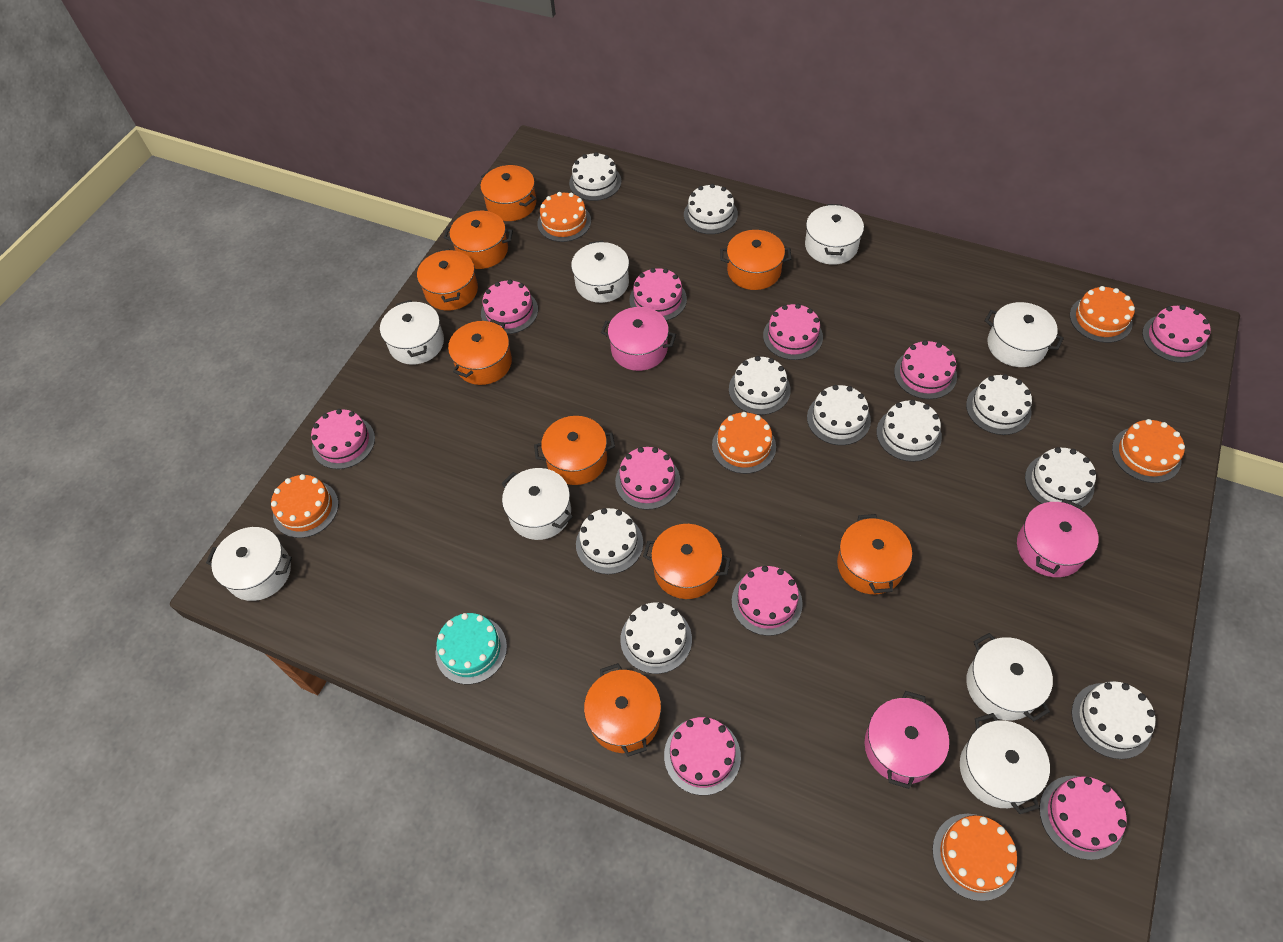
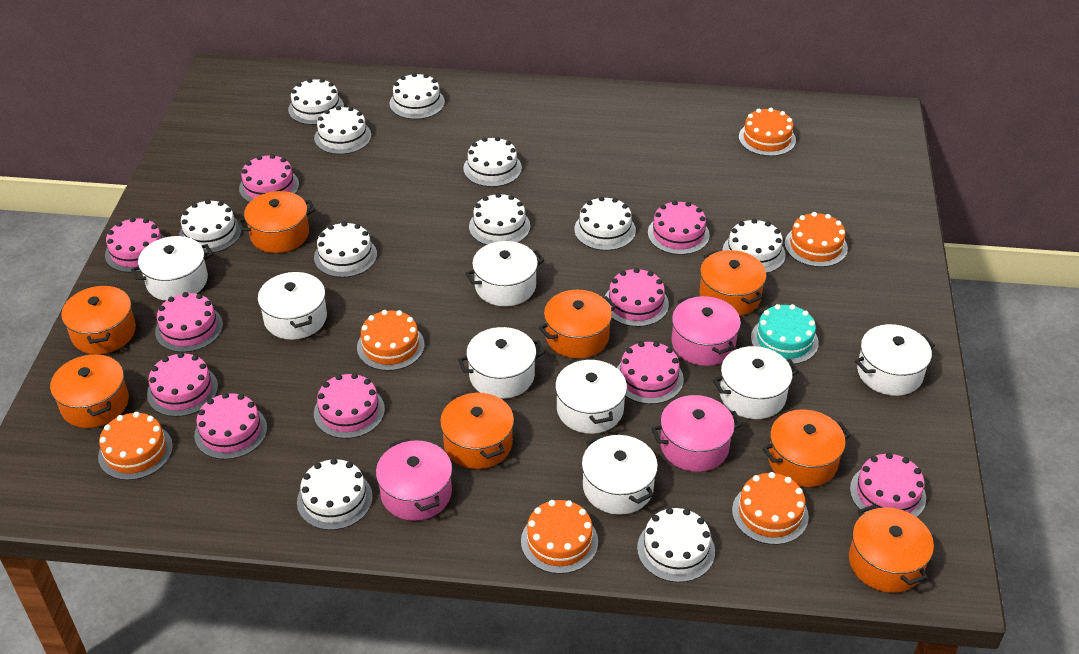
orange pot: [417,249,478,310] [444,211,513,269] [448,319,512,385] [480,165,536,221] [534,416,615,485] [584,663,661,757] [643,524,731,599] [720,230,791,290] [837,514,912,594] = 9 -> [50,354,129,428] [61,284,136,354] [237,191,315,253] [440,391,514,469] [539,290,616,359] [699,250,766,316] [763,409,851,487] [849,504,934,593] = 8
white cake: [569,152,622,201] [576,508,643,574] [620,603,692,674] [684,184,738,234] [729,356,791,415] [807,385,871,445] [877,400,942,462] [966,374,1032,435] [1025,447,1096,508] [1072,681,1156,759] = 10 -> [179,199,242,254] [288,78,344,125] [297,458,373,530] [314,106,371,154] [314,222,377,278] [389,73,445,119] [463,137,522,187] [469,193,530,245] [574,196,636,251] [637,508,715,583] [722,219,786,273] = 11

